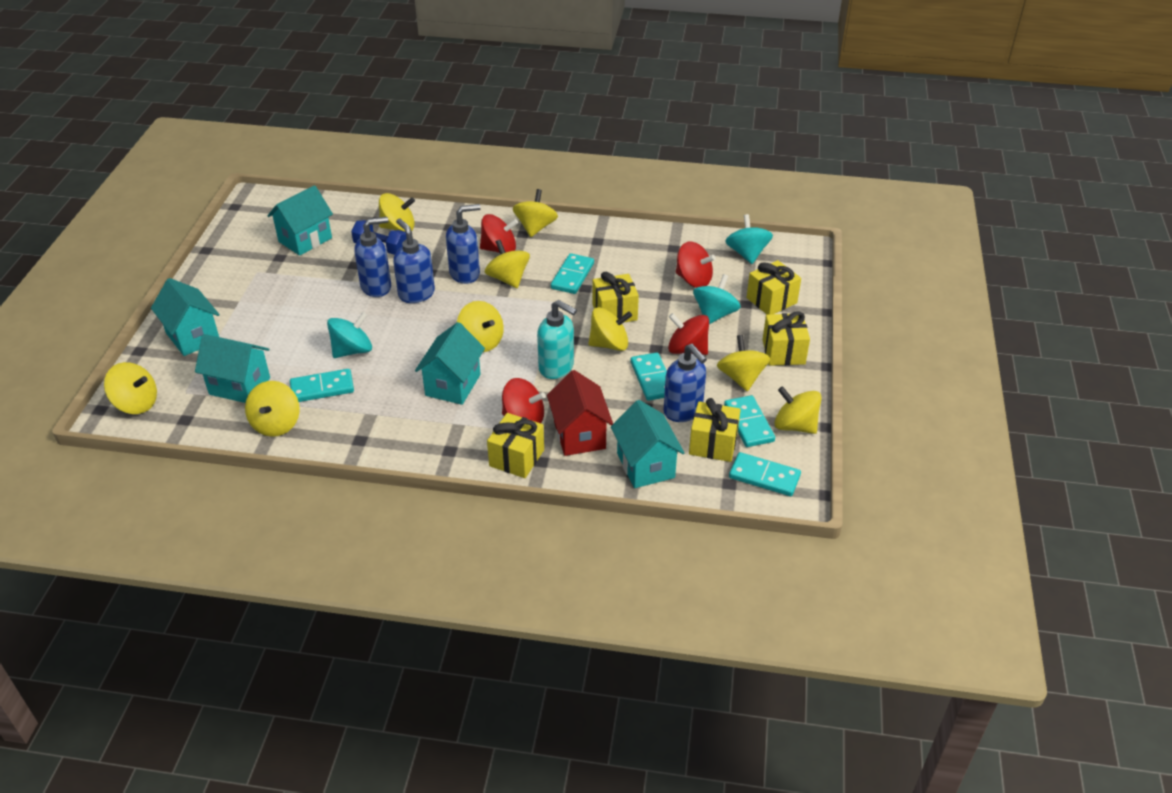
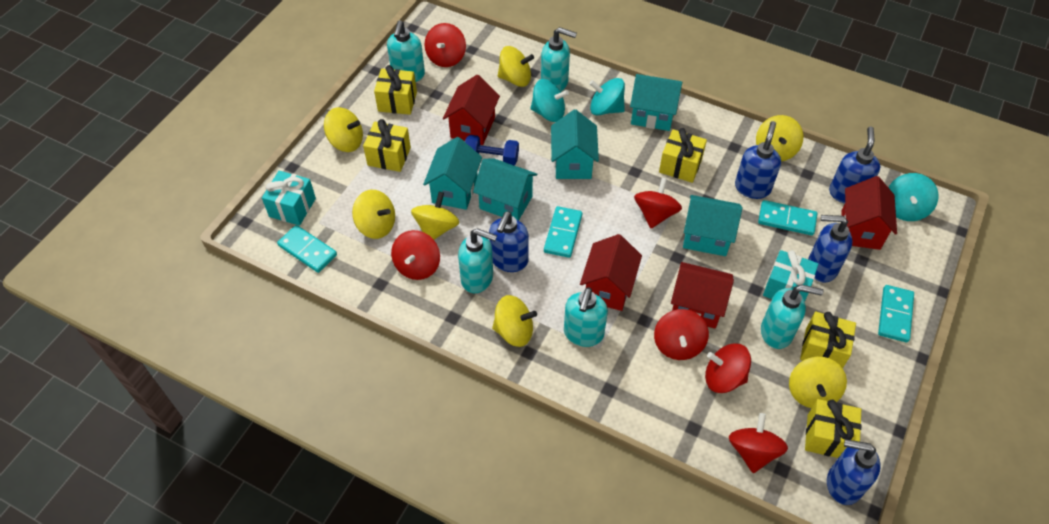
blue soap dispenser: [354,217,391,297] [393,218,435,303] [446,204,481,284] [664,344,707,422] = 4 -> [489,211,529,272] [735,121,781,199] [808,215,852,283] [827,439,881,505] [829,126,881,204] = 5
red house: [547,370,613,456] = 1 -> [443,75,500,145] [580,234,642,311] [671,262,734,329] [841,176,897,250] = 4
red spinning top: [480,214,518,253] [502,378,546,423] [668,313,709,355] [676,242,716,288] = 4 -> [391,230,440,280] [425,23,466,67] [634,178,682,228] [654,309,709,360] [705,344,751,393] [729,413,788,473] = 6
turquoise domino: [290,369,354,402] [551,253,594,294] [630,353,667,401] [724,395,775,447] [729,452,801,496] = 5 -> [277,225,337,273] [544,206,582,258] [758,200,817,236] [878,285,914,342] = 4
turquoise gift: none = 0 -> [262,171,316,226] [763,250,818,301] = 2
turquoise soap dispenser: [537,300,577,379] = 1 -> [387,20,425,82] [458,228,497,293] [541,27,577,92] [564,287,608,347] [761,284,823,349] = 5
yellow spinning top: [104,362,157,414] [245,381,300,437] [379,193,415,232] [457,301,504,352] [485,240,530,288] [513,189,558,237] [588,307,632,351] [717,335,770,391] [774,386,822,434] = 9 -> [324,107,363,152] [352,190,395,239] [411,192,459,240] [492,295,537,347] [498,46,534,87] [756,115,803,162] [789,357,847,408] = 7

